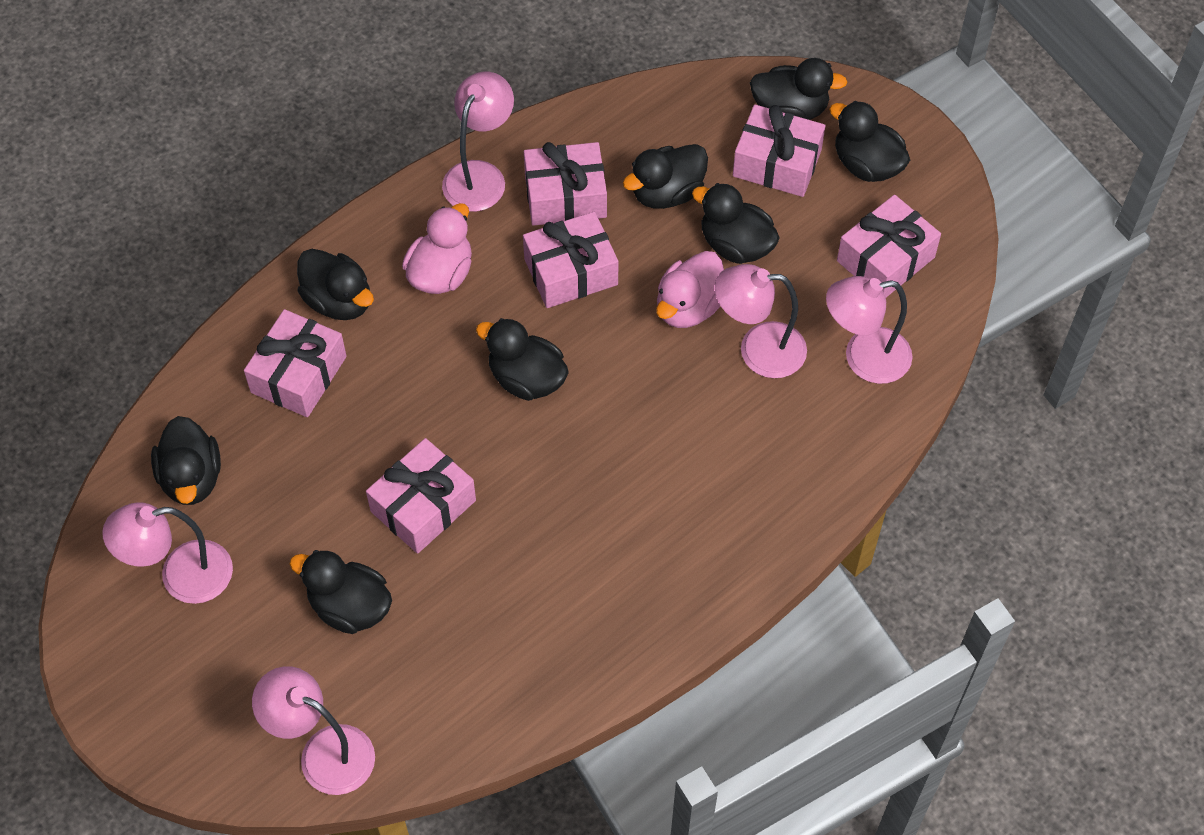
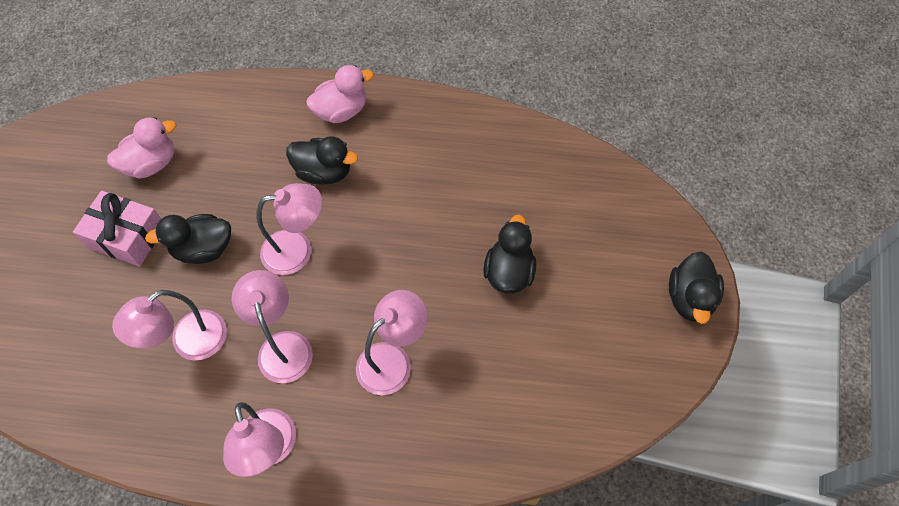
black duck: [151,416,221,505] [289,550,392,634] [297,249,374,320] [476,318,569,401] [623,144,708,209] [692,183,780,264] [750,58,847,120] [829,101,910,182] = 8 -> [145,214,231,264] [286,136,358,184] [483,215,536,294] [669,252,724,324] = 4
pink gift: [244,309,347,417] [366,438,476,554] [523,212,619,308] [524,142,607,226] [733,104,826,197] [837,195,941,297] = 6 -> [73,191,161,267] = 1

